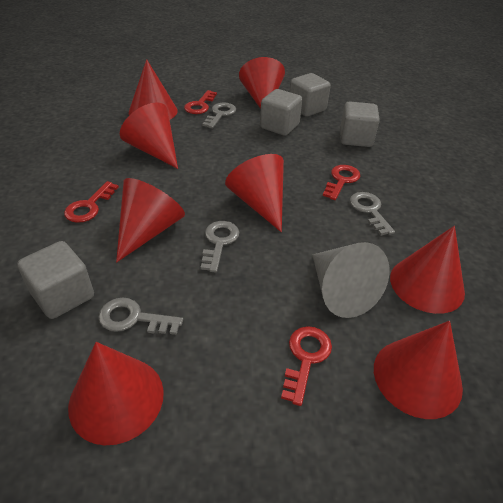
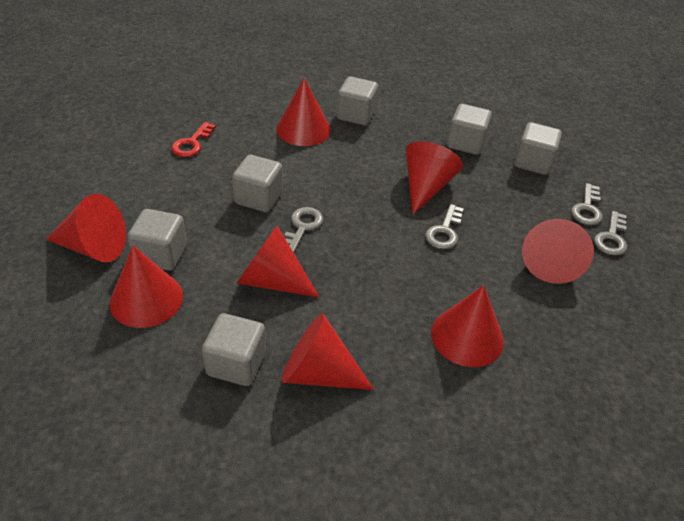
grey cone: [313,242,390,318] = 1 -> none = 0
grey cube: [17,241,94,319] [260,89,302,136] [289,73,331,117] [340,101,380,147] = 4 -> [127,209,187,271] [202,313,266,386] [232,155,283,212] [337,76,378,125] [447,104,492,155] [514,122,562,175] = 6
red key: [64,181,119,223] [184,90,217,114] [281,326,332,406] [323,165,360,200] = 4 -> [171,122,216,157] = 1

